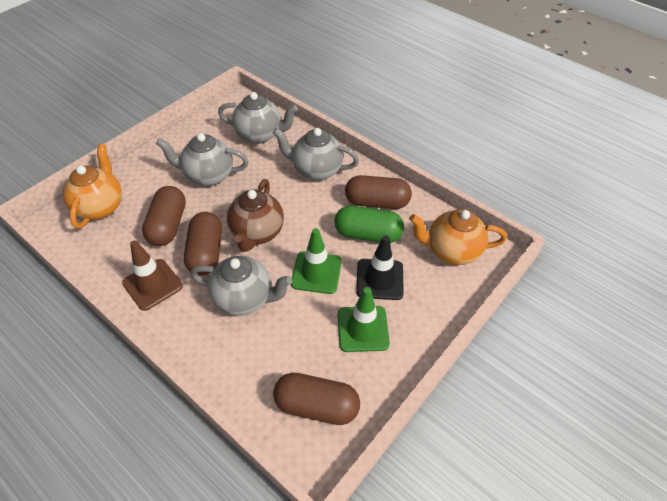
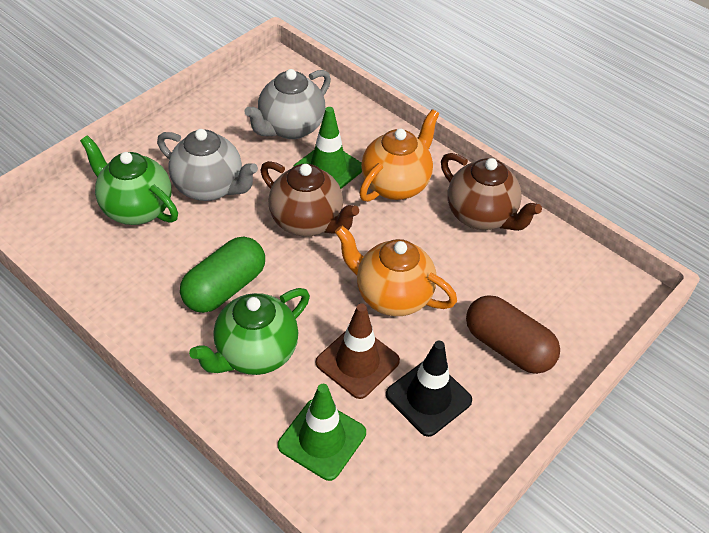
brown capsule: [142,186,186,246] [184,212,222,276] [273,373,360,425] [345,175,412,209] = 4 -> [466,295,560,374] = 1
brown teapot: [227,179,284,252] = 1 -> [260,161,359,237] [441,153,542,231] = 2
green teapot: none = 0 -> [80,135,178,225] [189,288,310,375] = 2
grey teapot: [156,133,249,186] [191,256,292,316] [218,92,298,144] [273,128,359,180] = 4 -> [157,129,258,201] [244,69,331,139] = 2

